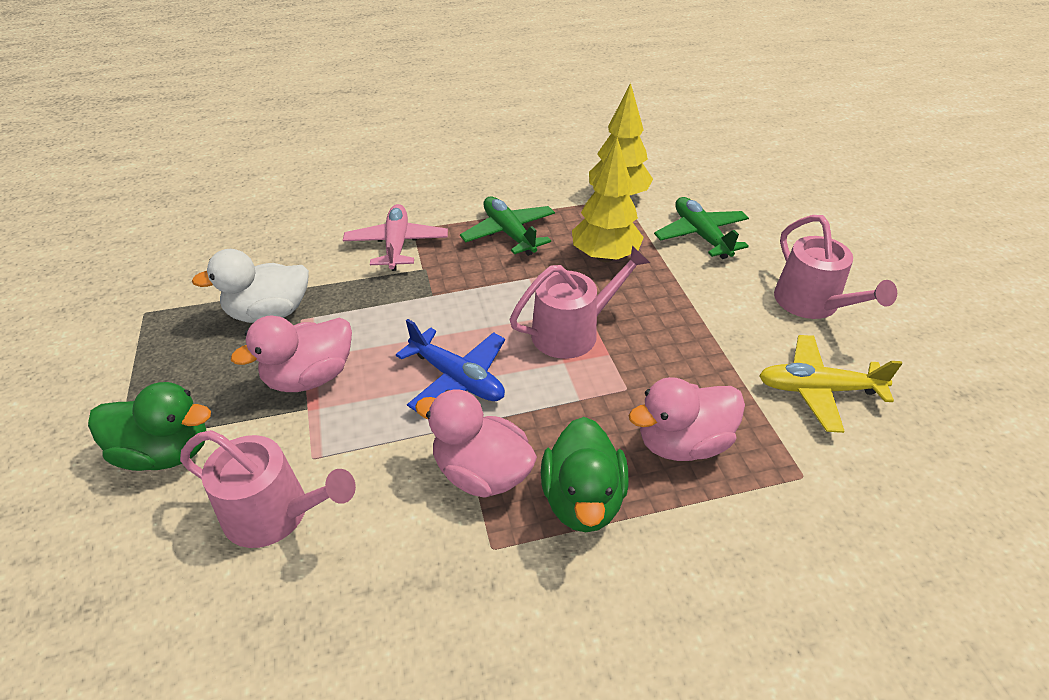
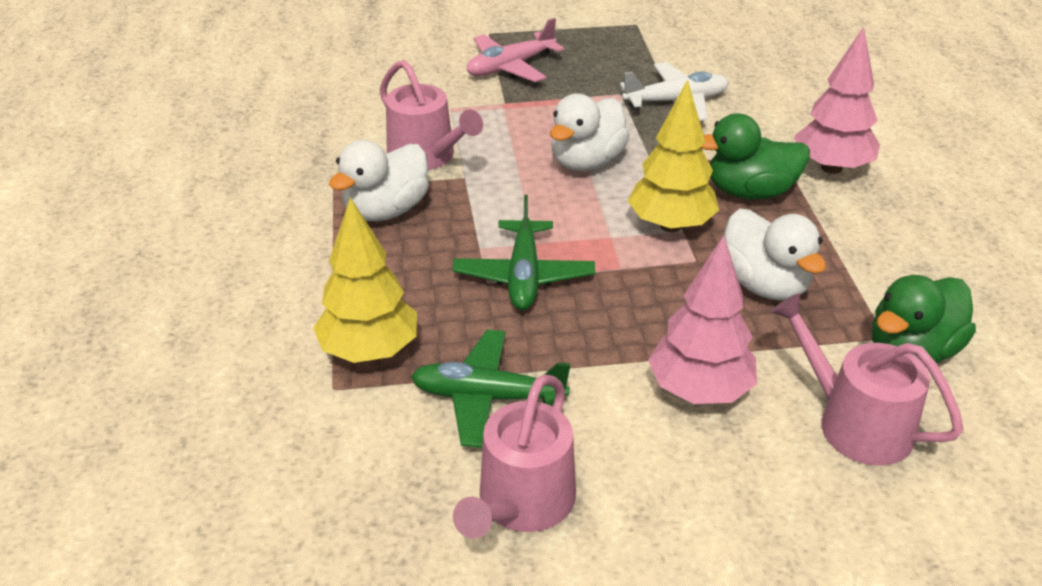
blue plane: [396,319,505,412] = 1 -> none = 0
pink duck: [231,316,352,392] [415,389,537,498] [629,377,745,461] = 3 -> none = 0
pink tree: none = 0 -> [648,235,757,404] [794,27,880,174] = 2
white duck: [192,249,309,323] = 1 -> [329,140,429,221] [550,94,630,171] [724,209,826,300] = 3
white plane: none = 0 -> [620,62,729,121] = 1
yellow plane: [759,335,903,433] = 1 -> none = 0

